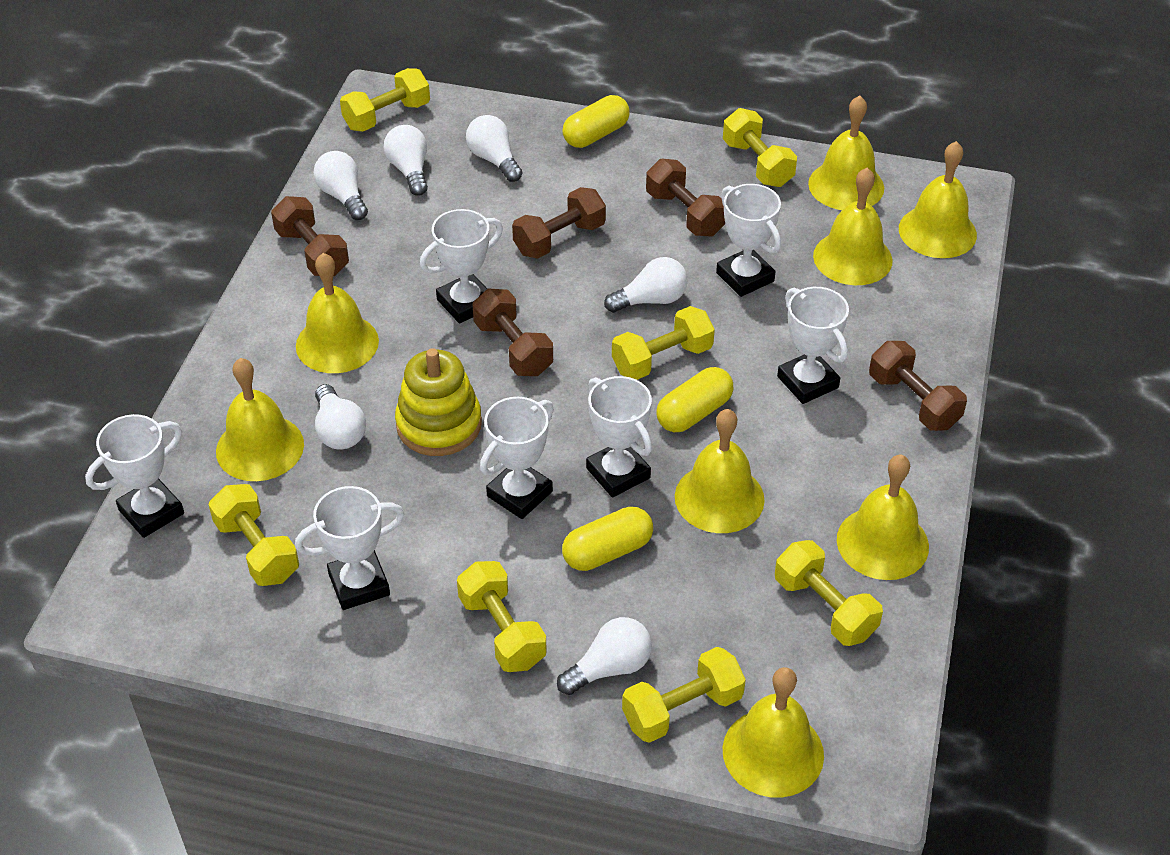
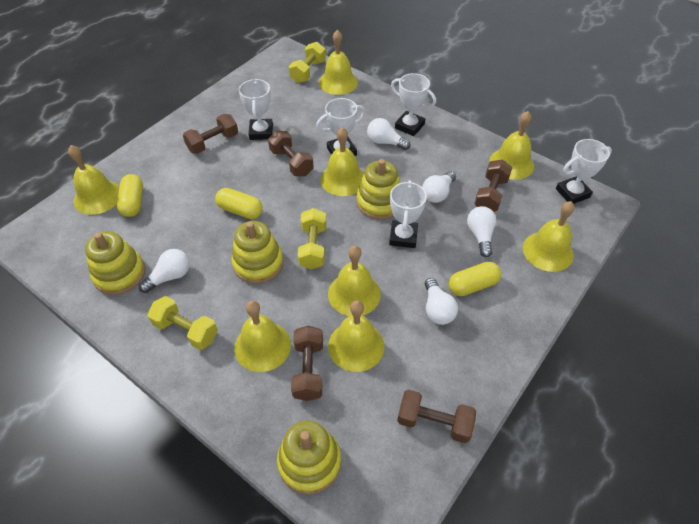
white light bulb: [313,151,368,220] [315,384,366,450] [384,125,428,196] [466,115,522,182] [557,617,652,695] [604,257,687,313] = 6 -> [139,249,190,293] [367,118,411,150] [422,171,456,203] [425,278,458,325] [467,206,496,257] = 5
white trophy: [85,414,184,538] [295,486,405,610] [420,209,503,324] [480,397,554,519] [586,376,652,498] [716,184,781,297] [777,287,849,404] = 7 -> [239,79,273,140] [316,98,366,156] [389,180,427,248] [391,73,436,136] [556,139,612,204] = 5
yellow dumbbell: [208,484,299,586] [340,68,430,132] [457,561,547,672] [612,306,715,380] [622,647,746,743] [723,108,797,187] [775,540,883,646] = 7 -> [147,296,218,350] [289,42,326,83] [298,208,326,270] = 3
yellow stacking toy: [395,348,482,456] = 1 -> [85,231,145,295] [231,221,283,284] [277,420,341,494] [356,159,400,220] = 4

